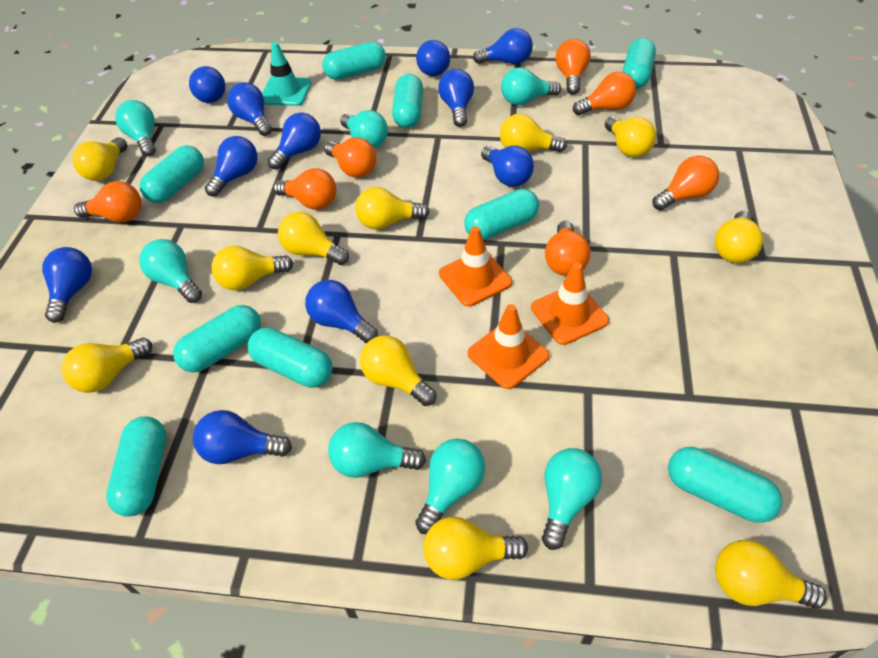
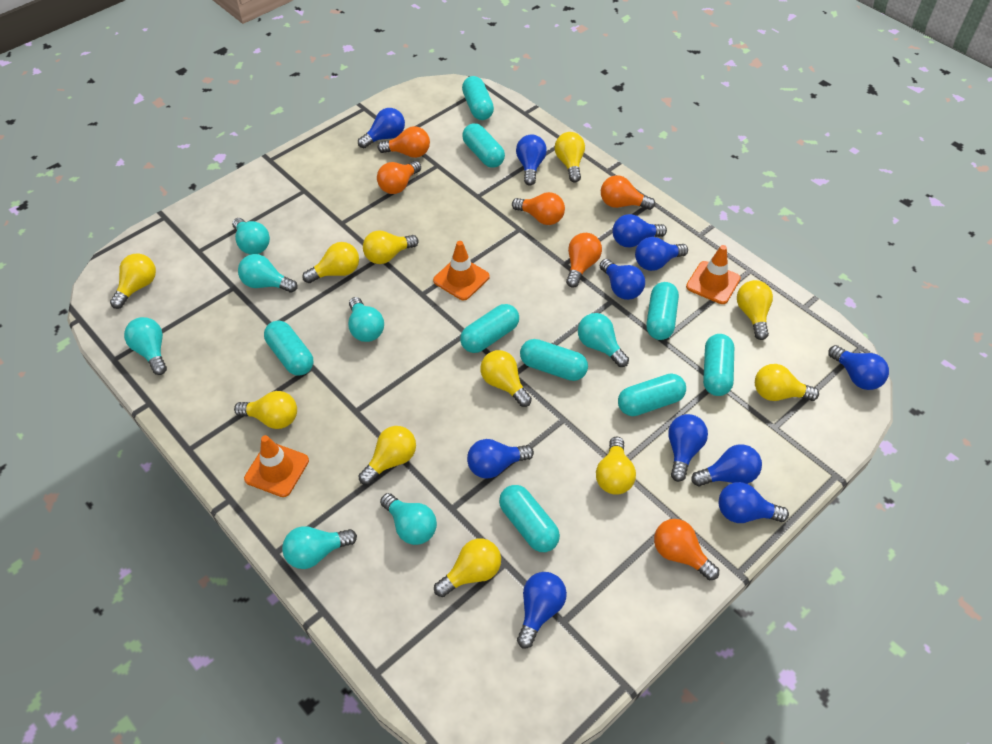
orange light bulb: [74,181,141,222] [273,168,337,210] [324,137,377,178] [545,221,590,276] [556,39,591,95] [573,72,636,115] [652,155,719,211] = 7 -> [377,161,421,194] [378,126,430,158] [512,192,565,225] [566,233,602,288] [601,175,655,210] [654,519,719,580] = 6
turquoise traffic cone: [262,42,311,106] = 1 -> none = 0

